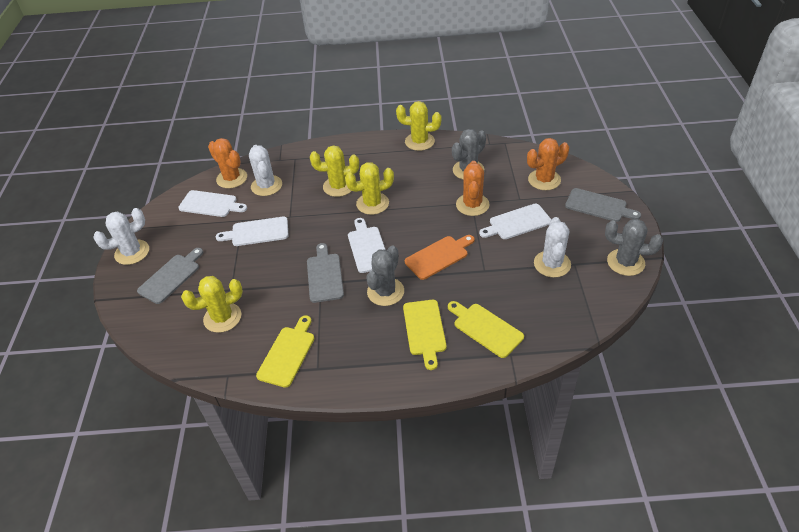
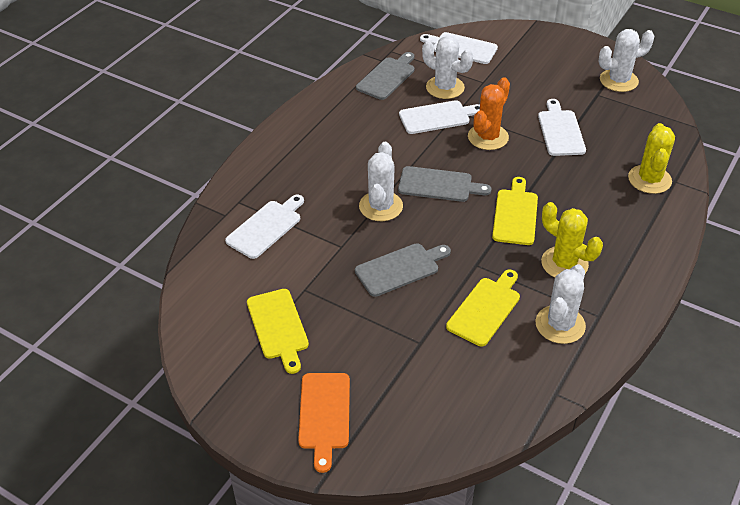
grey cactus: [366,245,404,306] [452,129,486,179] [605,219,663,276] = 3 -> none = 0
orange cactus: [208,138,247,188] [456,161,490,216] [527,138,569,190] = 3 -> [468,77,510,150] = 1
white cactus: [93,208,149,265] [249,145,282,196] [534,217,571,278] = 3 -> [359,142,403,221] [422,36,473,99] [536,264,586,344] [599,29,654,92] = 4
yellow cactus: [181,276,243,333] [310,145,359,197] [345,162,394,215] [396,101,441,151] = 4 -> [541,202,603,278] [628,123,675,194] = 2

